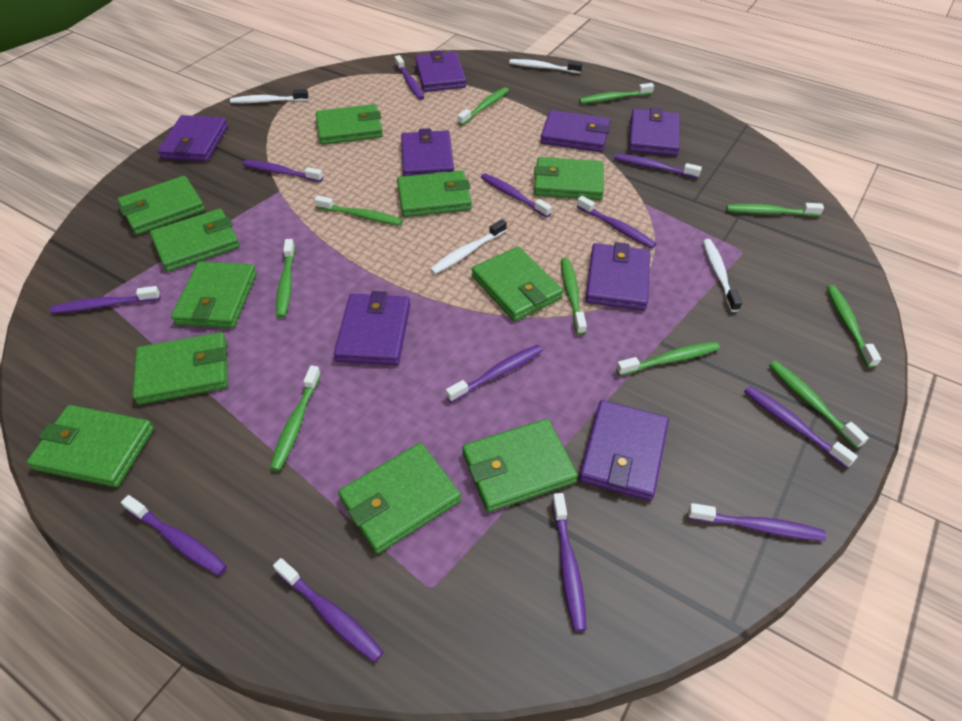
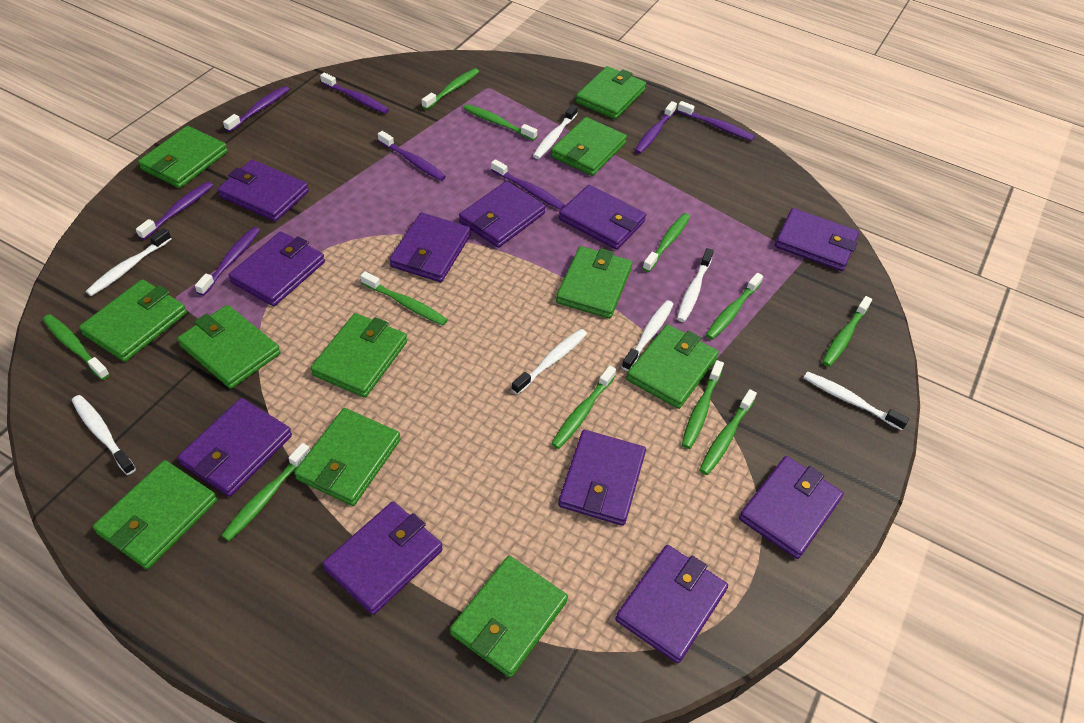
green toothbrush: [270,365,321,471] [276,239,295,318] [315,196,403,226] [457,87,509,126] [561,258,587,335] [579,83,654,104] [616,342,720,376] [726,203,824,216] [769,361,869,449] [827,285,881,368] = 10 -> [43,314,110,380] [221,443,310,541] [360,271,448,325] [422,68,479,110] [463,104,537,141] [551,365,616,449] [642,213,690,272] [682,360,724,449] [699,389,757,475] [706,273,763,340] [822,296,872,367] = 11
purple toothbrush: [50,286,161,314] [121,495,227,576] [243,160,323,182] [273,558,383,663] [395,55,425,100] [446,345,543,403] [481,173,552,218] [552,493,587,632] [577,196,656,249] [614,153,702,179] [688,503,826,541] [744,386,858,468] = 12 -> [136,182,213,240] [195,227,260,296] [223,86,289,132] [320,72,389,114] [378,131,446,181] [491,159,565,210] [634,101,677,154] [677,101,755,141] = 8
purple wallet: [158,115,228,161] [334,291,410,365] [401,128,454,176] [415,51,466,92] [541,110,610,152] [579,400,669,501] [585,242,650,310] [629,107,680,156] = 8 -> [177,398,292,497] [217,160,309,222] [228,231,325,306] [322,502,443,615] [389,213,471,282] [459,181,546,248] [558,430,646,526] [559,185,646,250] [615,545,728,663] [739,456,844,559] [775,208,859,271] = 11
white toothbrush: [230,89,309,103] [430,219,507,274] [509,59,582,73] [703,239,742,312] = 4 -> [72,395,136,475] [86,228,172,296] [512,329,587,394] [533,104,578,159] [622,300,674,371] [677,248,714,322] [804,371,909,430] = 7

